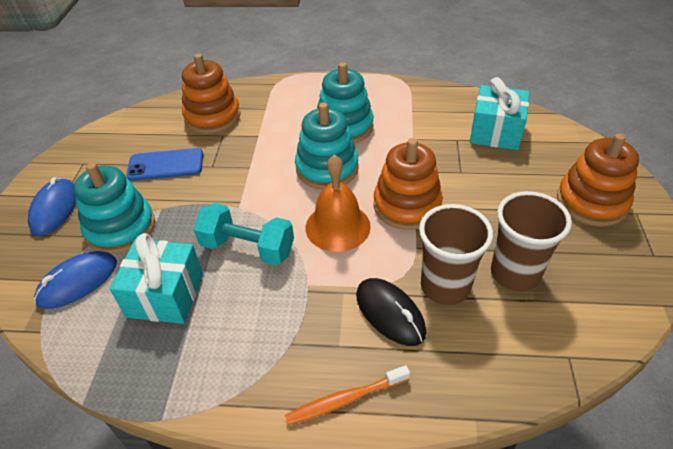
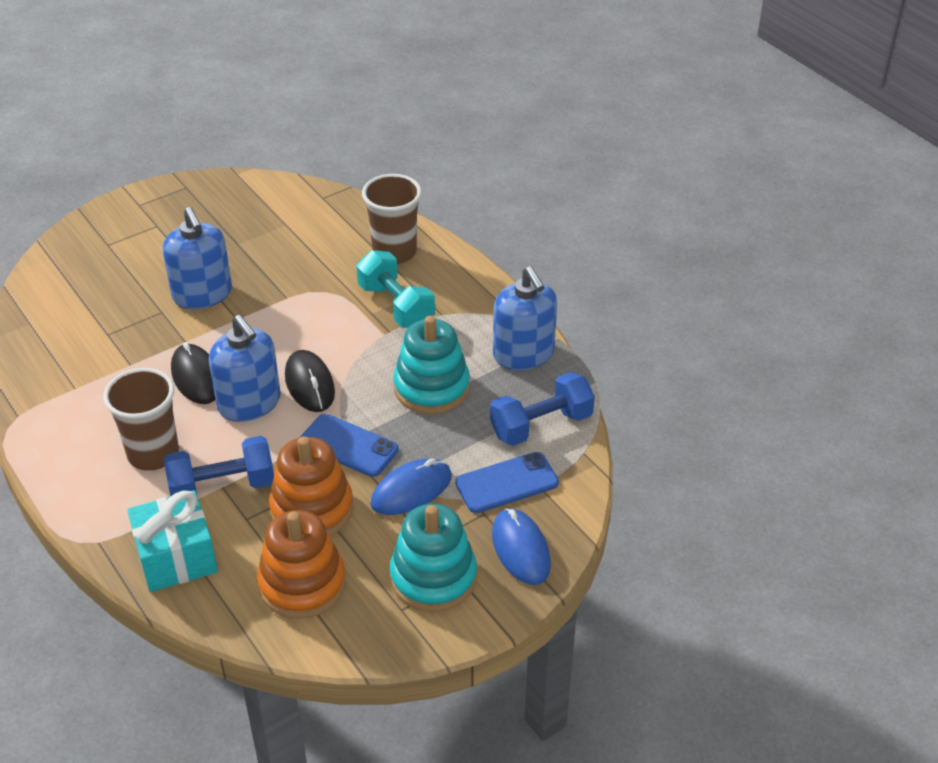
black mouse: [356,278,426,346] = 1 -> [171,342,216,404] [285,350,335,412] = 2
blue dumbbell: none = 0 -> [164,436,274,496] [490,372,595,446] = 2
blue phone: [126,148,203,181] = 1 -> [300,414,398,477] [455,452,559,513] = 2
blue soap dispenser: none = 0 -> [163,207,232,309] [209,315,281,422] [493,266,557,370] = 3
orange bell: [306,155,371,252] = 1 -> none = 0
orange stacking toy: [182,54,241,134] [373,138,443,230] [557,133,639,226] = 3 -> [257,510,346,619] [269,436,353,536] = 2
orange toothbrush: [285,365,410,425] = 1 -> none = 0
turquoise gift: [110,233,203,324] [470,77,529,150] = 2 -> [127,490,218,592] = 1
turquoise stacking toy: [74,163,155,254] [295,102,359,189] [317,62,374,143] = 3 -> [390,504,477,612] [393,316,470,414] = 2

